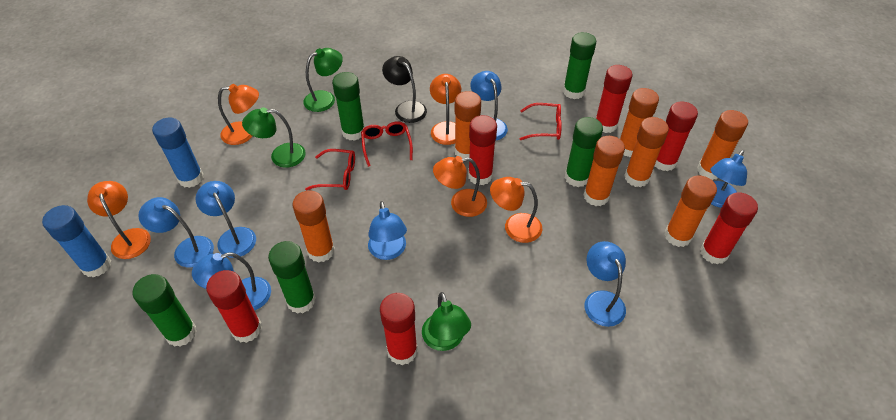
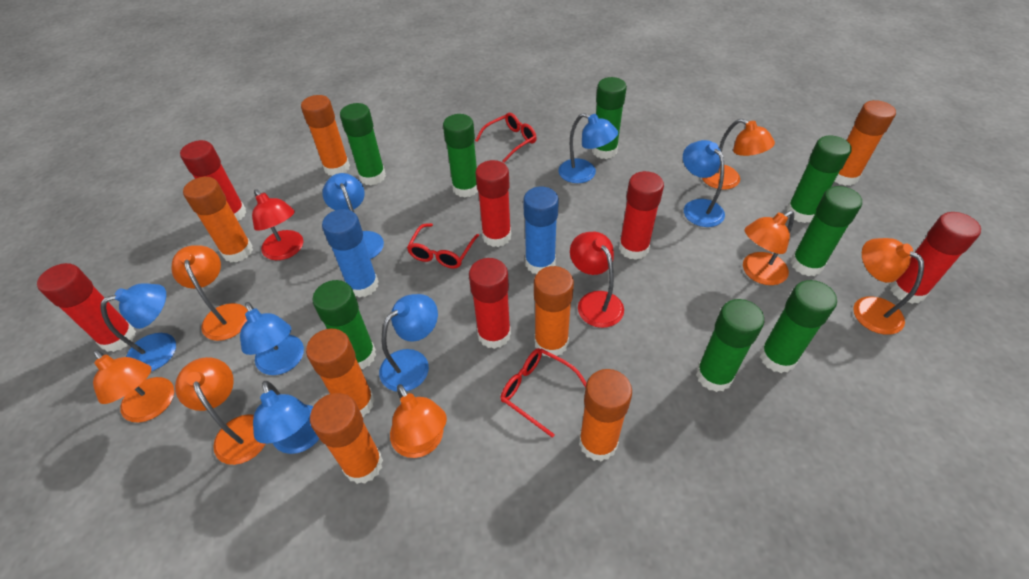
black lamp: [382,56,427,123] = 1 -> none = 0
green glue stick: [133,274,196,347] [268,241,316,314] [332,72,365,141] [563,32,596,99] [565,117,603,187] = 5 -> [312,280,376,369] [340,103,386,185] [443,114,478,198] [592,77,627,159] [696,299,764,392] [760,280,837,373] [787,136,851,223] [790,186,862,276] = 8
green lamp: [242,107,306,168] [303,48,343,112] [422,292,471,351] = 3 -> none = 0
orange lamp: [87,181,151,259] [218,84,259,145] [430,74,461,145] [433,156,487,217] [490,177,542,243] = 5 -> [93,350,174,423] [172,245,248,341] [175,357,266,465] [390,384,447,458] [702,119,775,190] [743,211,794,285] [853,238,924,335] = 7
red lamp: none = 0 -> [252,189,303,260] [570,232,624,328] = 2

